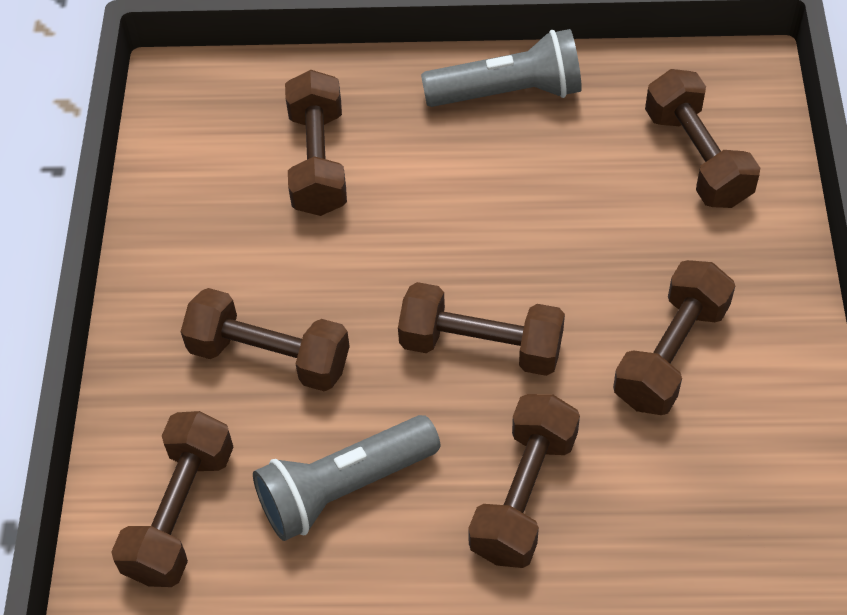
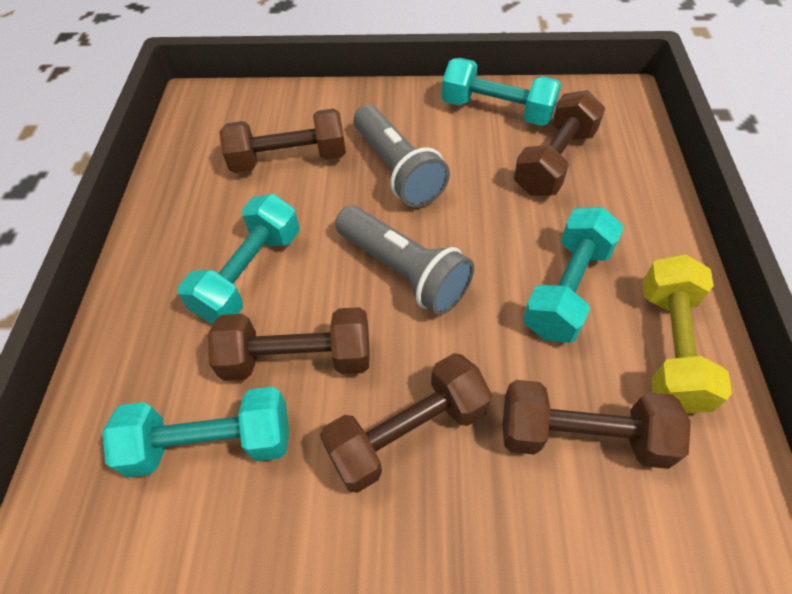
brown dumbbell: [111,411,234,587] [181,288,350,391] [285,70,347,216] [398,282,565,376] [468,394,580,568] [613,260,735,415] [645,69,760,208] = 7 -> [208,307,370,381] [219,109,346,173] [320,353,492,493] [503,380,691,469] [513,90,605,196] = 5
turquoise dumbbell: none = 0 -> [102,387,289,478] [178,194,299,324] [442,58,561,126] [523,207,624,343] = 4
yellow dumbbell: none = 0 -> [643,254,732,413] = 1

